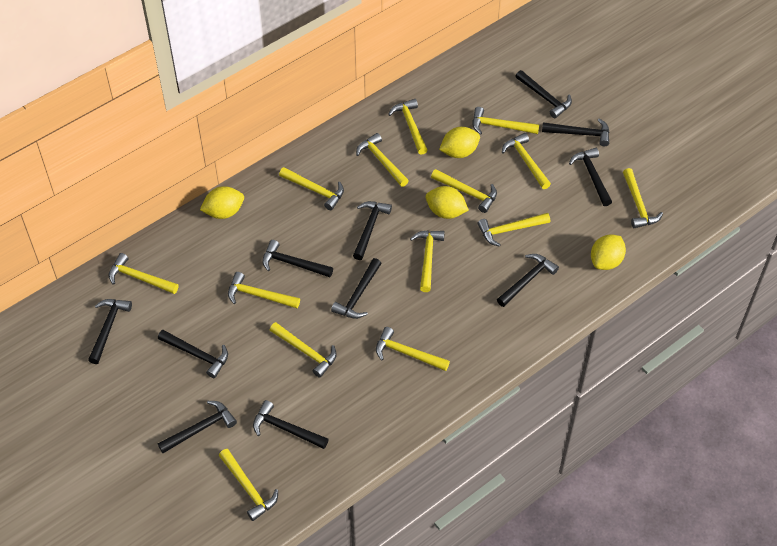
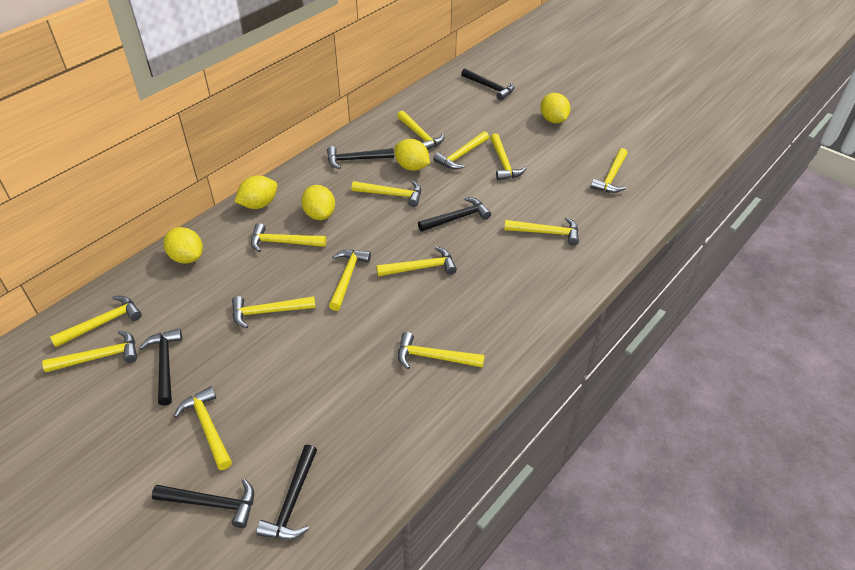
black hammer: [88,299,132,364] [158,330,228,378] [158,401,237,453] [253,400,329,449] [262,240,333,277] [331,258,382,319] [353,201,392,260] [497,254,559,307] [515,70,572,118] [542,119,609,146] [569,148,612,206] = 11 -> [139,328,182,406] [152,479,254,528] [256,445,317,540] [327,146,394,169] [418,197,491,232] [461,68,515,100] = 6
yellow lemon: [200,186,244,219] [426,186,469,219] [439,127,480,158] [591,234,626,270] = 4 -> [163,227,203,264] [234,175,277,209] [301,185,335,220] [394,139,430,171] [540,93,571,123] = 5

